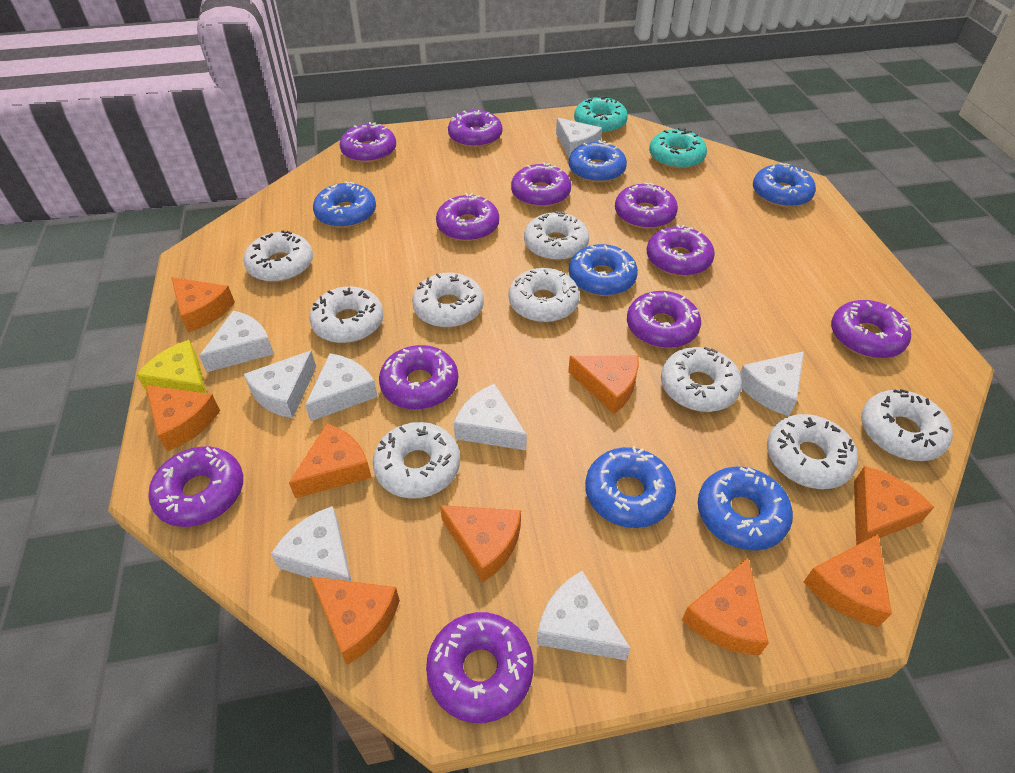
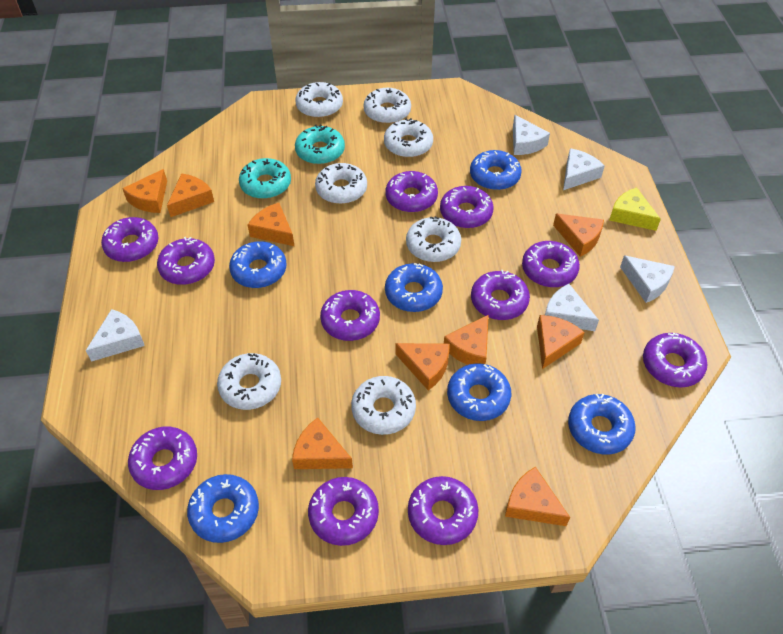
white cheese: [199,310,274,372] [244,351,316,418] [271,506,352,581] [305,353,378,421] [454,384,527,450] [537,571,631,660] [556,118,602,158] [740,351,804,416] = 8 -> [86,309,145,362] [513,115,550,155] [545,284,599,331] [563,148,605,190] [620,255,675,303] = 5
white donut: [243,230,313,282] [309,286,384,343] [373,422,460,498] [412,273,484,328] [509,268,580,322] [524,211,589,261] [661,347,742,412] [767,414,858,489] [861,389,953,461] = 9 -> [217,353,281,410] [295,82,343,118] [315,163,367,204] [351,376,416,435] [363,88,411,124] [384,118,433,158] [406,216,461,262] = 7

